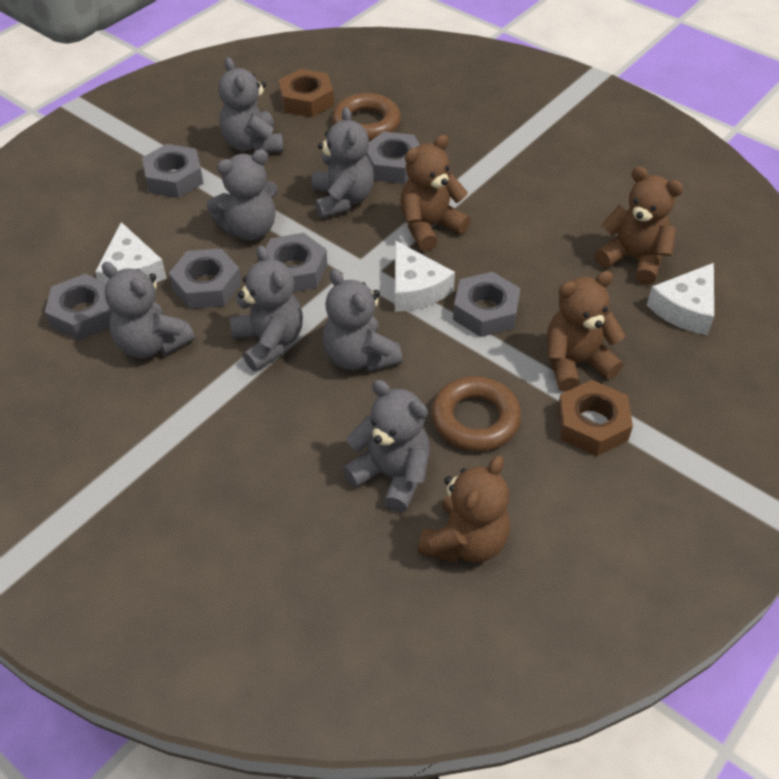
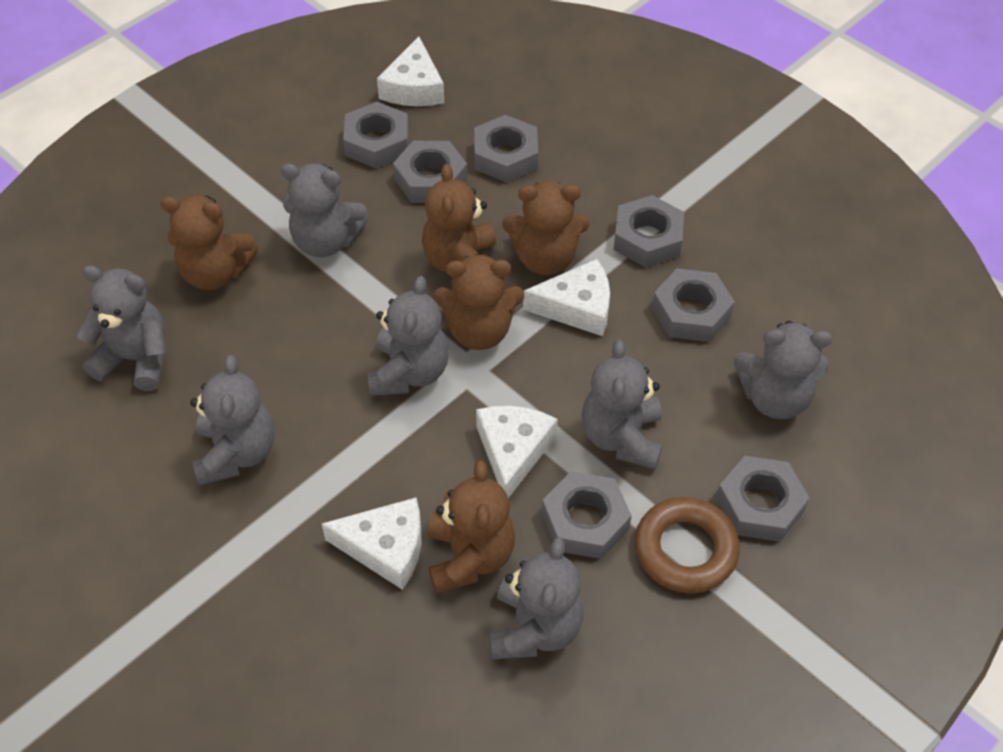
brown nut: [278,69,334,117] [557,380,633,456] = 2 -> none = 0
brown ring: [332,93,401,142] [431,376,521,452] = 2 -> [635,497,740,593] = 1
brown teddy bear: [400,135,471,251] [418,456,510,564] [547,271,625,392] [595,167,683,285] = 4 -> [160,196,258,290] [422,164,496,272] [428,460,515,594] [433,254,524,350] [502,181,590,275] = 5
grey nut: [45,274,112,340] [142,144,204,198] [169,248,241,309] [265,233,327,292] [365,132,420,184] [453,272,520,337] = 6 -> [343,102,408,169] [393,141,468,203] [474,115,538,183] [542,471,632,559] [614,195,684,268] [652,268,735,342] [716,456,809,542] = 7
white cheese: [95,222,166,283] [395,240,455,312] [647,263,714,335] = 3 -> [322,497,421,590] [377,36,444,106] [476,406,558,498] [523,259,610,336] = 4

